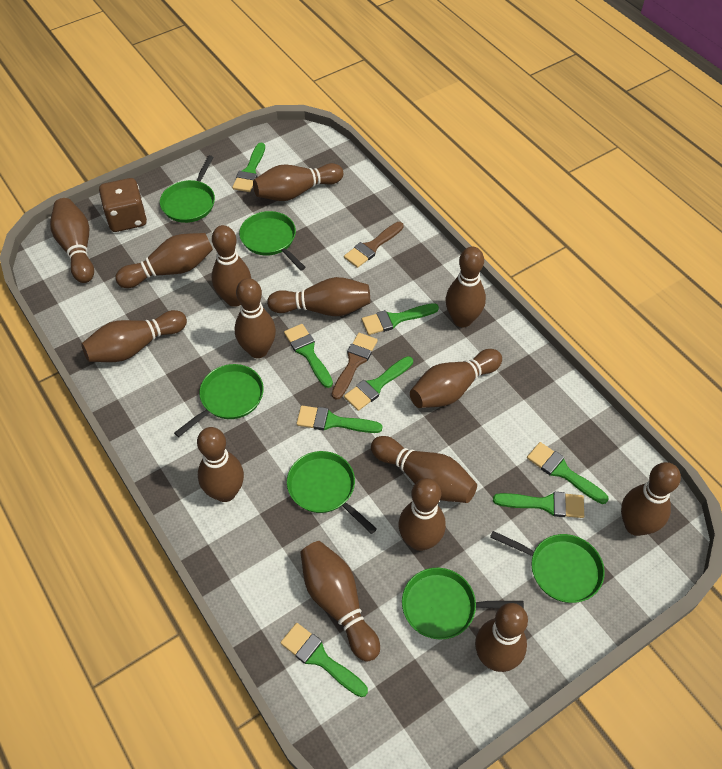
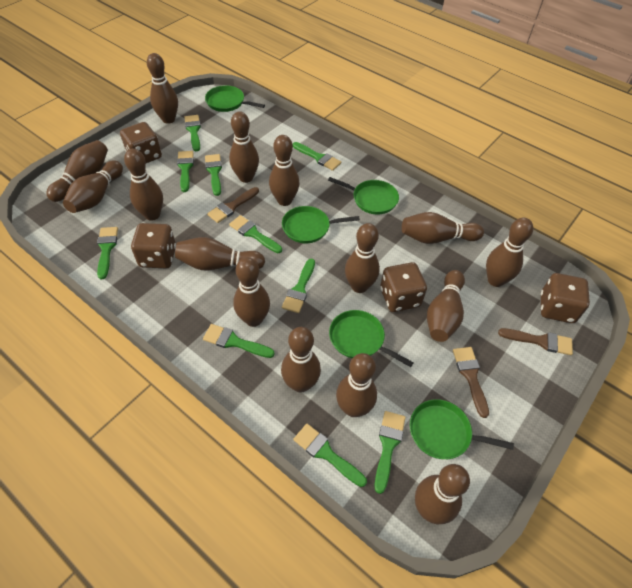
brown brush: [332,333,378,400] [344,222,404,268] = 2 -> [207,187,259,223] [453,347,489,418] [498,328,573,355] = 3
brown dice: [99,178,147,232] = 1 -> [120,122,162,163] [131,223,176,268] [380,262,427,312] [541,273,590,323] = 4
green brush: [232,143,265,192] [280,623,368,697] [284,324,333,388] [296,406,382,433] [344,356,413,411] [362,303,439,335] [493,492,584,518] [527,442,609,504] = 8 -> [97,227,118,279] [177,151,194,192] [184,115,201,151] [203,324,275,358] [205,154,222,196] [229,215,282,253] [282,259,315,313] [293,142,341,171] [293,424,367,487] [375,411,406,494] = 10
green pan: [160,155,215,223] [174,364,264,437] [239,211,306,271] [287,451,377,534] [402,568,524,639] [490,531,605,603] = 6 -> [205,85,265,112] [282,206,360,243] [328,177,399,214] [329,310,414,367] [410,399,514,459] = 5

